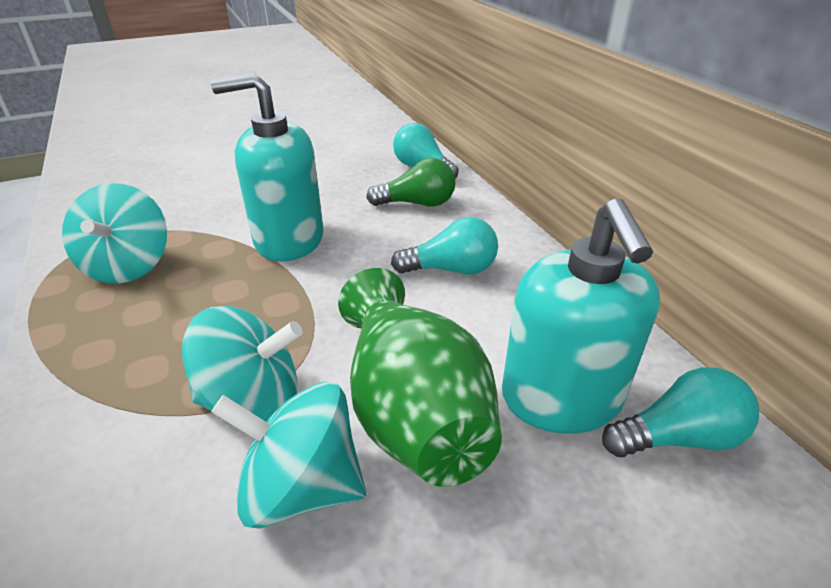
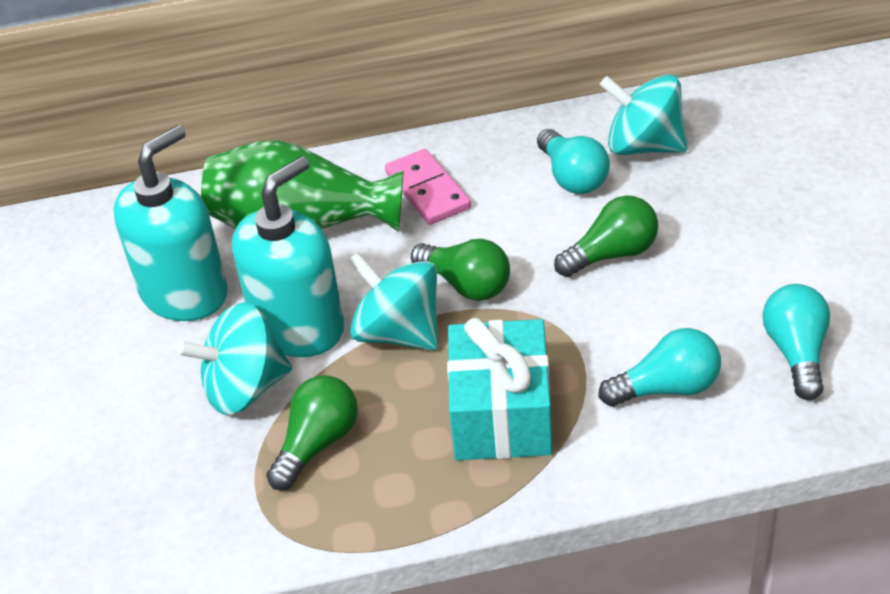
green light bulb: [366,158,456,207] = 1 -> [266,375,358,491] [411,239,510,301] [554,195,658,277] = 3
pink domino: none = 0 -> [385,149,471,225] = 1
turquoise gift: none = 0 -> [447,318,553,460] = 1

